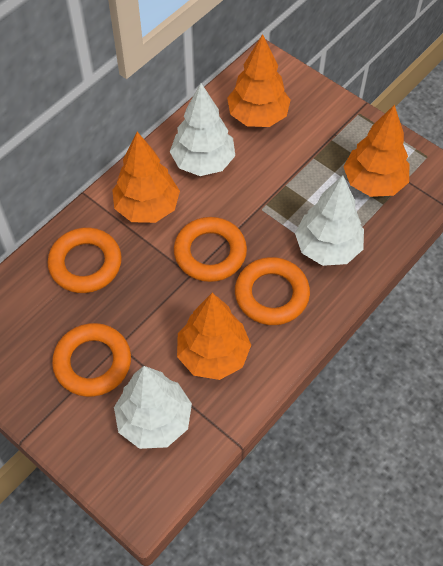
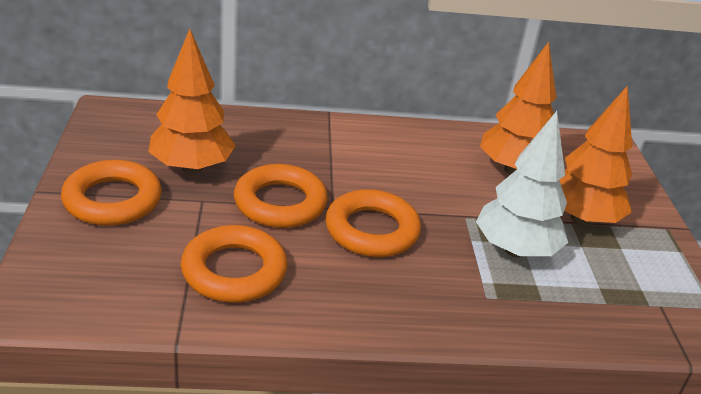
orange tree: [112,132,180,223] [177,293,251,380] [227,34,290,127] [343,104,409,197] = 4 -> [148,29,236,174] [480,42,556,174] [559,85,632,225] = 3
white tree: [114,366,192,449] [170,83,235,176] [295,175,364,266] = 3 -> [476,111,568,258] = 1

